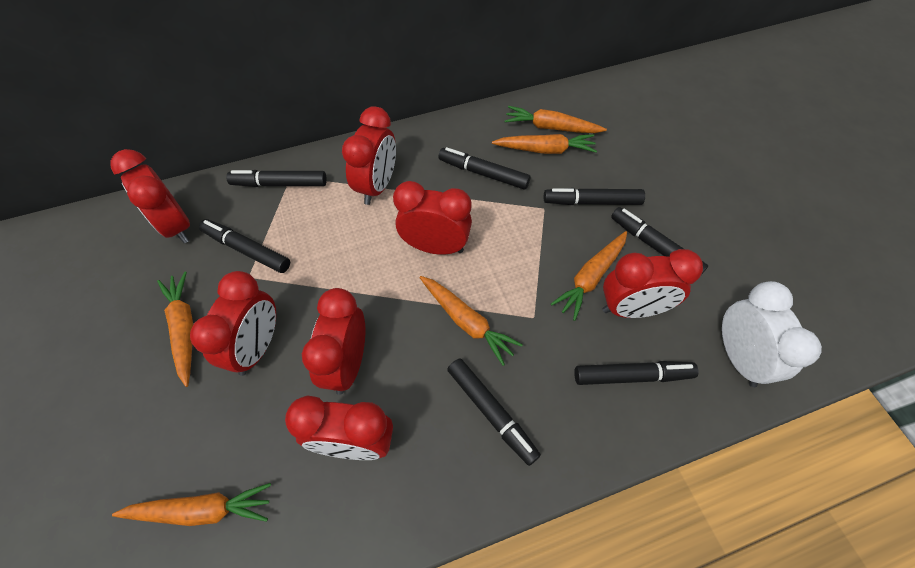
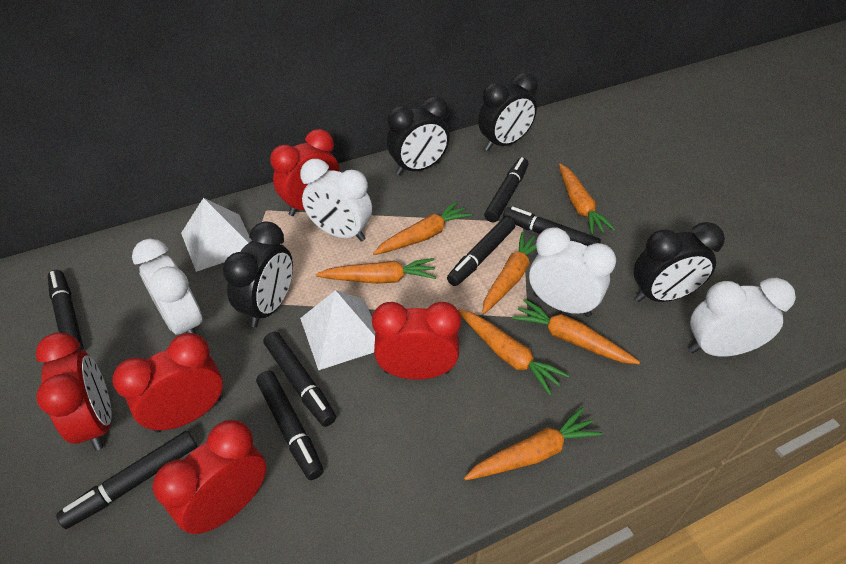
black clock: none = 0 -> [223,222,293,327] [387,96,450,175] [478,72,538,151] [634,222,725,302] = 4
orange carrot: [112,483,271,526] [157,272,193,387] [419,276,523,366] [492,134,597,154] [505,106,607,133] [551,231,627,321] = 6 -> [316,258,436,284] [373,201,472,255] [458,309,569,395] [464,407,602,480] [482,232,536,314] [512,299,640,364] [559,164,616,235] = 7
red clock: [110,149,190,243] [190,271,276,376] [285,396,393,460] [302,288,365,395] [342,106,396,205] [393,181,472,255] [602,249,703,318] = 7 -> [36,332,112,451] [112,333,223,433] [152,420,267,534] [270,129,340,216] [372,302,461,380] = 5
white clock: [722,281,822,387] = 1 -> [132,239,203,335] [300,159,372,242] [529,227,616,317] [689,278,796,357] = 4
white pyramid: none = 0 -> [181,198,252,272] [300,290,375,370] = 2

